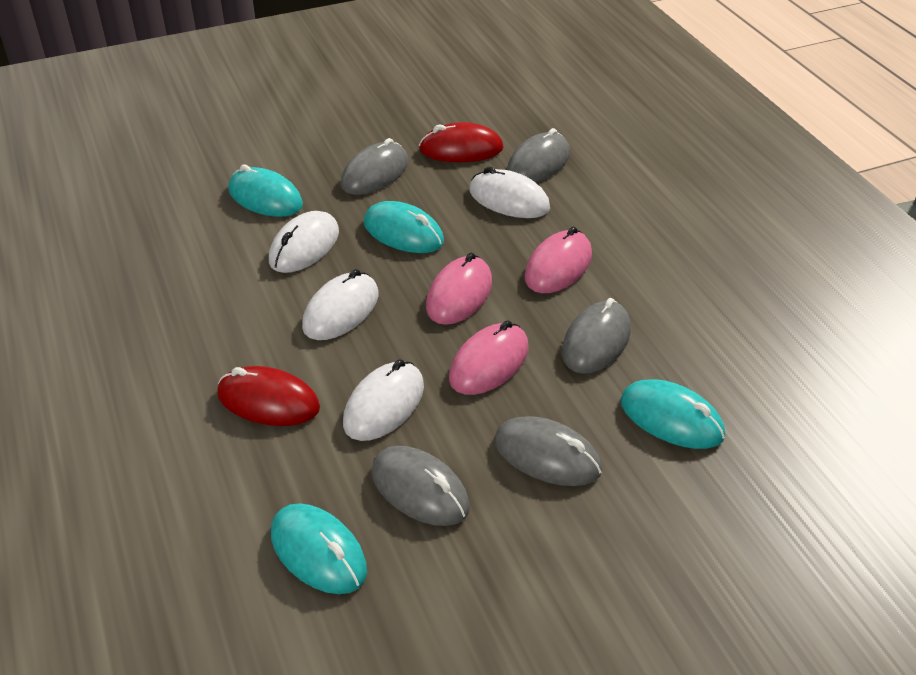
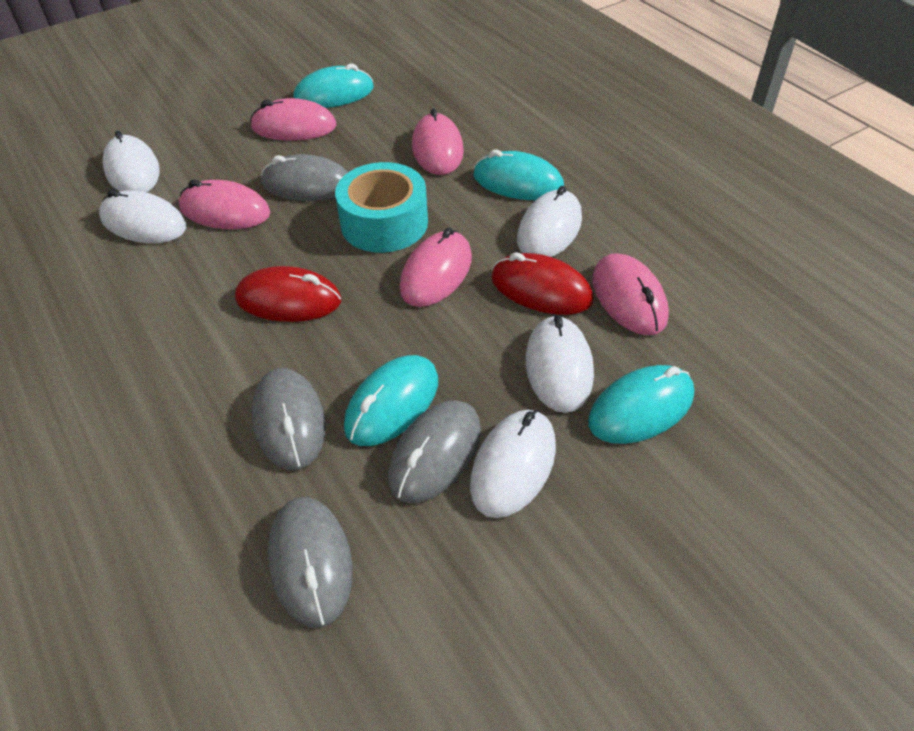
grey mouse: [341,138,409,195] [371,446,470,526] [494,416,602,486] [507,128,570,183] [562,298,631,374] = 5 -> [251,368,326,470] [261,154,348,201] [268,497,353,628] [388,400,481,503] = 4
pink mouse: [426,253,492,325] [449,320,529,395] [524,227,592,293] = 3 -> [179,180,270,229] [250,98,336,141] [400,228,472,307] [412,108,464,175] [592,253,669,335] = 5
turquoise tape: none = 0 -> [335,162,428,253] = 1
white mouse: [269,211,339,273] [302,269,378,340] [343,359,424,441] [469,167,550,218] = 4 -> [99,189,186,243] [103,131,160,192] [470,410,556,518] [517,186,582,257] [525,315,594,413] = 5

